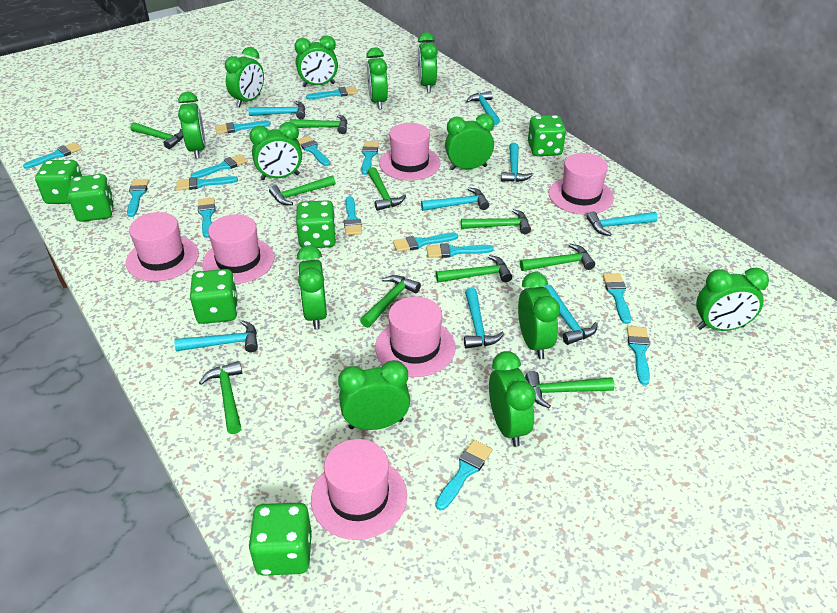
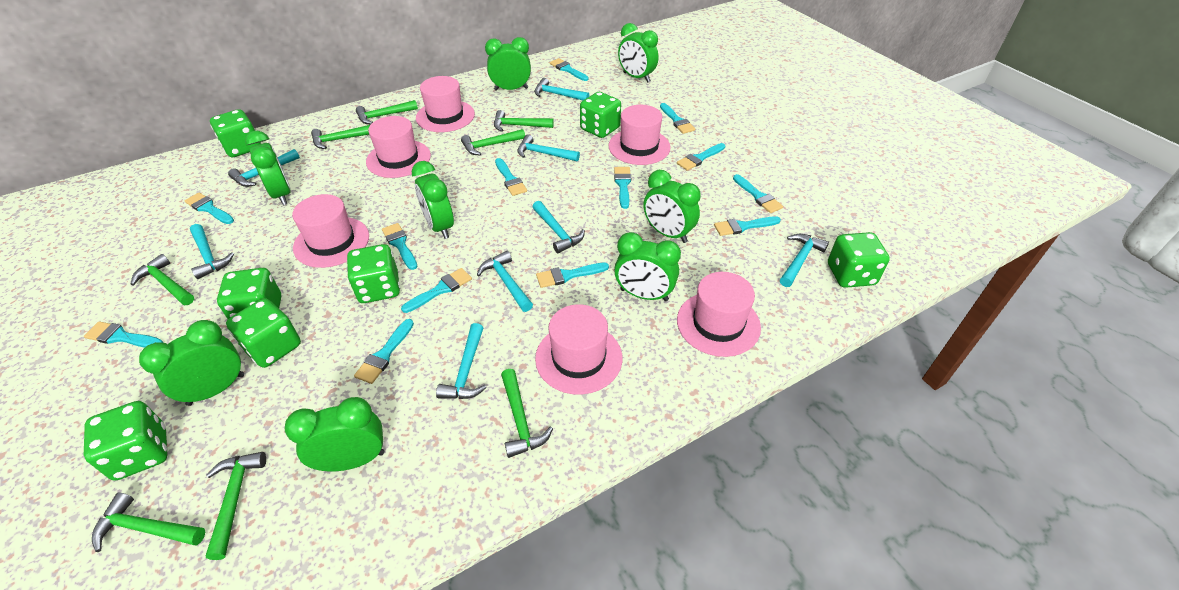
green clock: [178,92,205,159] [225,47,264,107] [249,122,302,180] [295,36,338,87] [297,245,327,330] [338,360,410,430] [366,47,388,109] [418,32,438,93] [445,114,494,170] [489,351,536,447] [518,272,560,359] [696,268,769,331] = 12 -> [139,320,244,406] [245,131,291,205] [284,397,384,471] [412,161,454,239] [485,37,531,91] [614,232,681,301] [618,23,659,83] [643,170,701,243] = 8
green dice: [35,160,82,204] [68,174,114,222] [190,269,238,324] [249,503,312,576] [296,200,336,248] [528,115,566,156] = 6 -> [84,401,168,481] [210,109,261,157] [217,268,281,319] [226,298,301,368] [347,244,400,303] [580,92,621,138] [828,232,890,288] = 7
green hammer: [130,122,183,149] [199,361,242,434] [269,175,335,205] [290,115,347,134] [360,275,421,328] [368,167,406,211] [436,255,512,283] [461,209,531,234] [520,244,595,271] [525,371,615,408] = 10 -> [92,492,205,552] [130,254,194,305] [206,452,266,560] [311,125,370,149] [356,100,418,124] [461,129,525,156] [494,110,554,132] [501,369,553,458] = 8
turquoise brush: [23,142,82,169] [127,179,149,217] [176,176,238,190] [190,154,248,178] [198,197,215,238] [215,121,271,134] [297,136,330,166] [306,86,358,99] [344,196,362,236] [361,141,379,175] [393,233,458,252] [426,243,494,258] [435,440,492,511] [603,273,631,324] [627,326,650,385] = 15 -> [84,321,163,348] [184,193,234,224] [354,319,414,384] [382,223,417,270] [401,268,472,313] [495,158,527,196] [536,263,609,288] [550,58,589,81] [614,167,631,209] [660,103,695,134] [677,143,725,171] [714,216,781,236] [733,174,783,213] = 13

